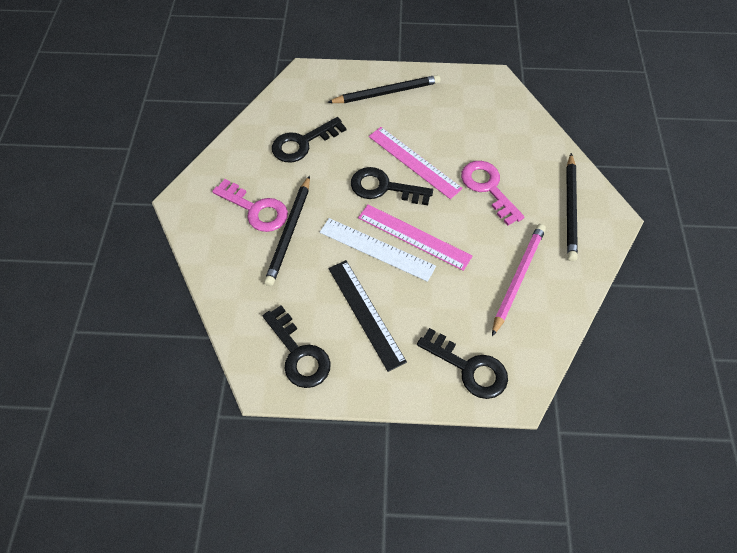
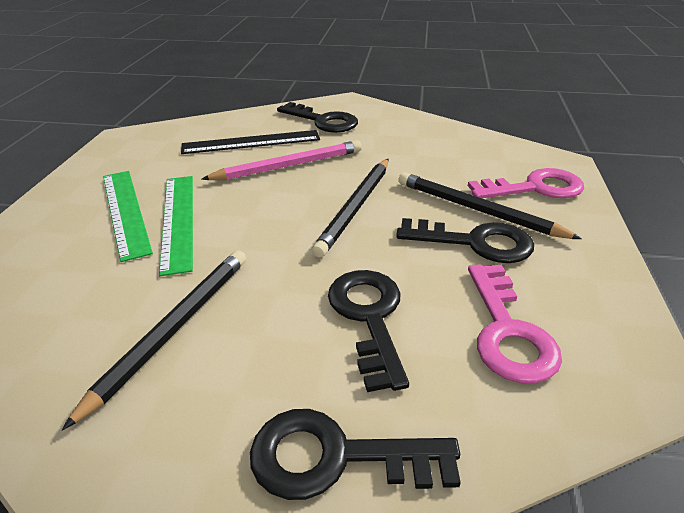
green ruler: none = 0 -> [103,171,153,262] [159,176,193,276] = 2
pink ruler: [358,204,472,271] [369,127,463,199] = 2 -> none = 0
white ruler: [320,218,436,282] = 1 -> none = 0

